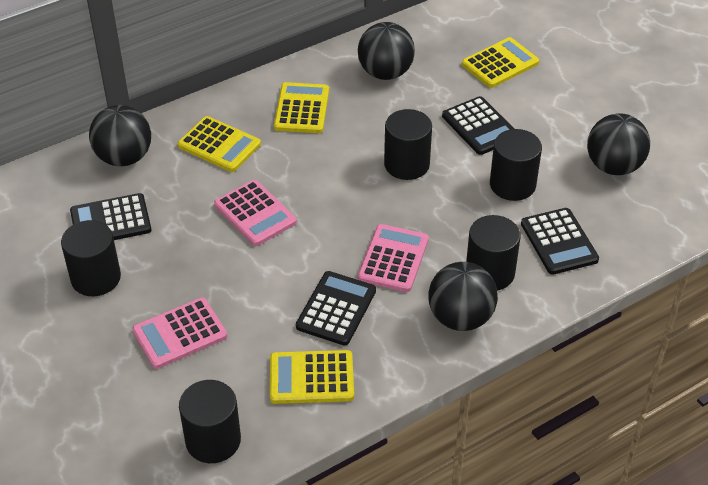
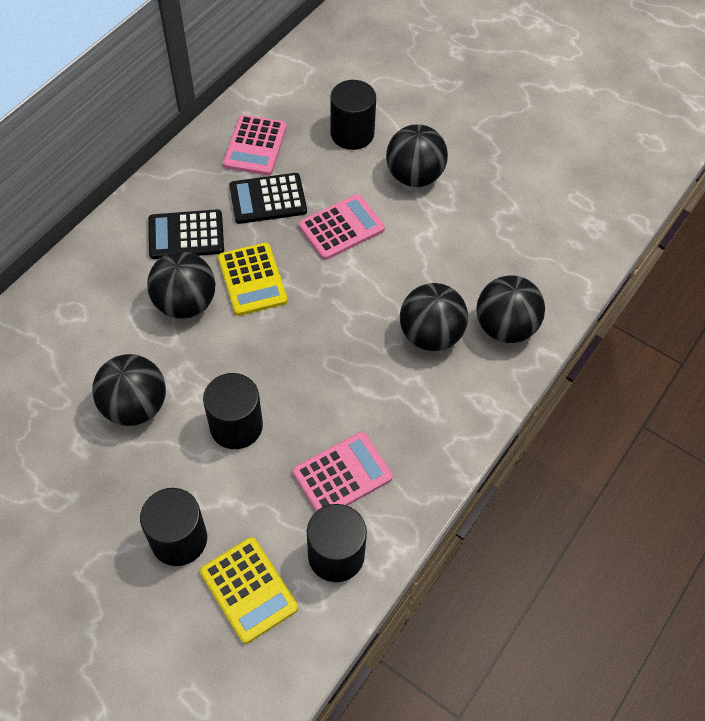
black ball: [89,105,151,166] [358,22,415,80] [428,262,498,331] [587,113,650,175] = 4 -> [92,354,166,426] [147,251,215,319] [386,124,448,187] [400,283,468,351] [477,275,545,343] = 5
black calculator: [70,193,151,240] [296,271,376,346] [442,96,514,155] [521,208,599,275] = 4 -> [148,209,224,259] [229,173,307,224] = 2
black cylinder: [61,220,121,296] [179,380,241,463] [384,109,432,180] [466,215,521,291] [490,129,542,201] = 5 -> [140,488,207,566] [203,373,263,449] [307,504,367,582] [330,80,376,150] = 4
yellow calculator: [178,116,261,172] [270,350,354,404] [274,82,329,133] [462,37,539,88] = 4 -> [200,537,298,644] [218,243,288,316] = 2

